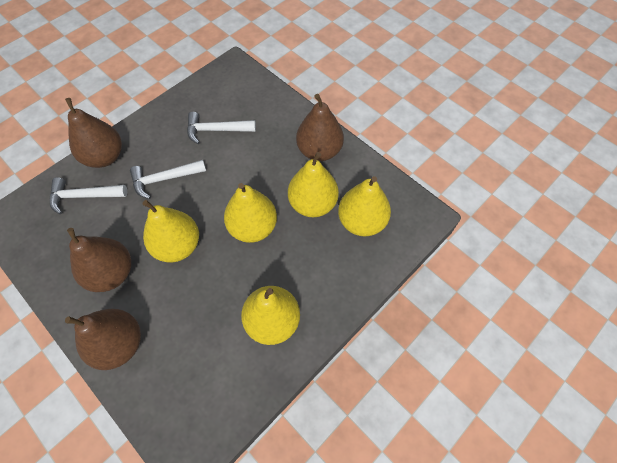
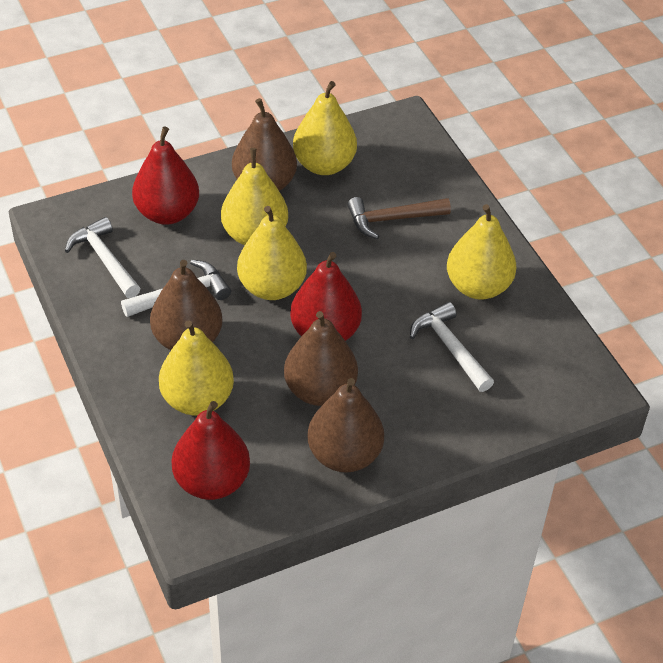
brown hammer: none = 0 -> [347,197,451,239] = 1
red pear: none = 0 -> [132,127,199,225] [172,401,250,500] [290,252,362,341] = 3

